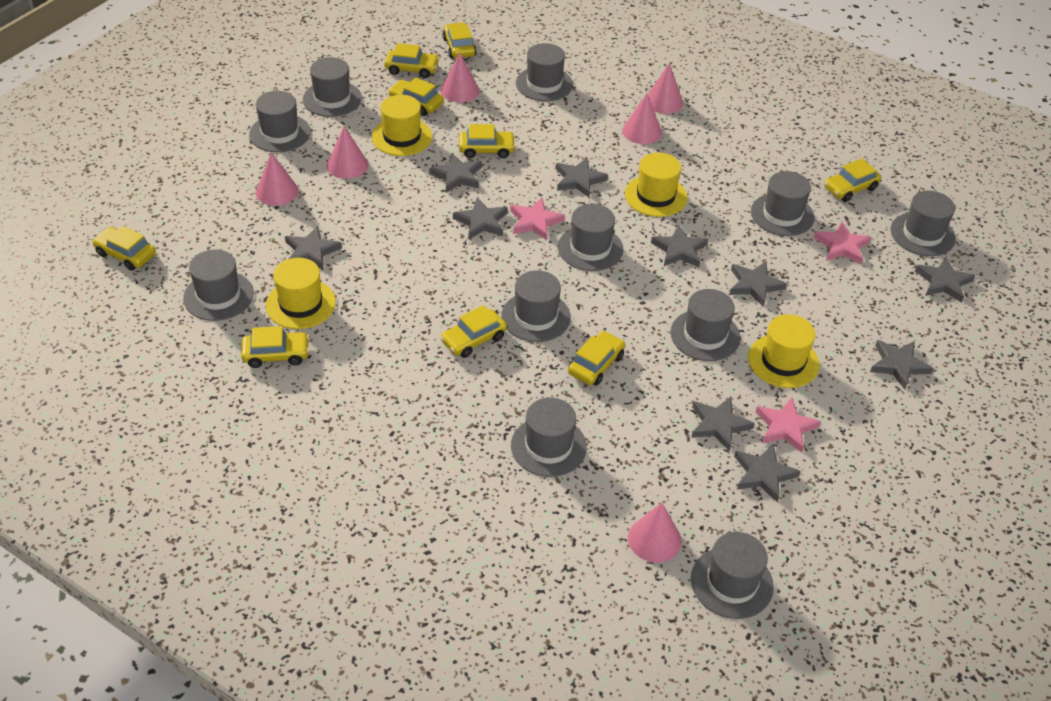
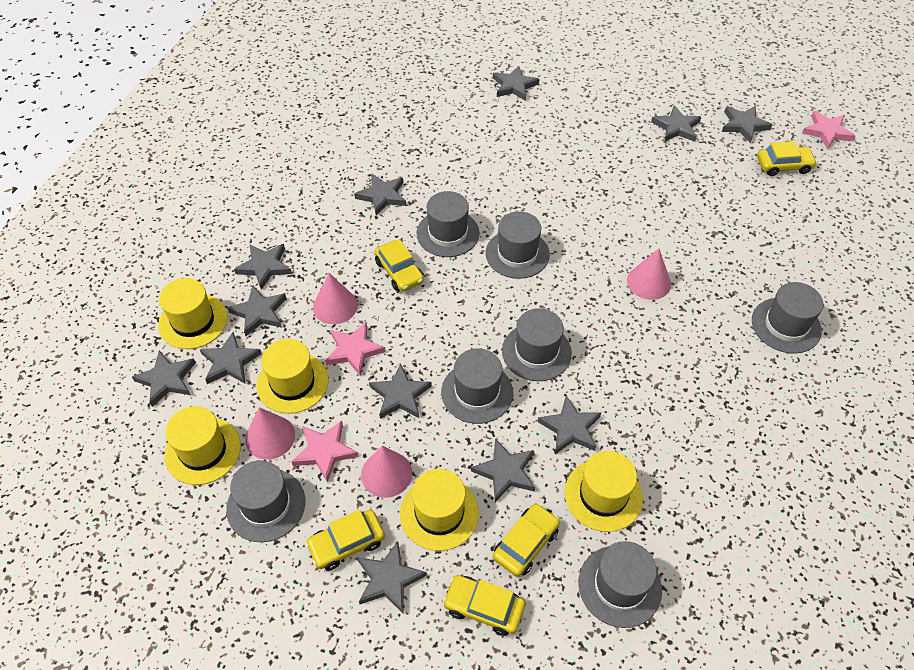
grey hat: [183,249,254,321] [249,91,311,152] [303,57,362,117] [501,270,571,342] [511,397,587,477] [516,43,573,101] [558,204,623,271] [670,289,741,361] [691,532,774,619] [751,171,815,236] [891,191,956,256] = 11 -> [226,460,306,542] [417,191,479,257] [441,348,513,424] [486,211,550,279] [502,308,572,381] [578,541,662,628] [752,282,823,354] = 7
grey star: [285,226,342,271] [429,153,482,193] [453,197,508,240] [556,157,608,197] [651,224,708,267] [691,397,755,452] [729,261,787,307] [734,443,801,502] [870,340,933,390] [915,257,975,303] = 10 -> [132,351,196,407] [200,332,262,384] [227,286,286,336] [234,244,292,290] [354,174,406,216] [357,541,427,613] [369,364,432,419] [471,438,535,502] [493,66,539,101] [537,396,602,454] [651,105,701,142] [722,106,772,143] = 12
pink cone: [256,152,298,206] [327,127,368,179] [441,52,479,103] [622,93,662,144] [628,503,682,563] [648,64,683,114] = 6 -> [245,407,295,460] [313,273,358,324] [361,445,412,498] [627,249,671,300] = 4
yellow car: [92,226,156,271] [241,326,309,368] [384,43,439,78] [388,78,444,116] [440,305,507,358] [442,22,477,58] [459,124,516,158] [568,331,625,385] [824,158,881,202] = 9 -> [305,510,385,571] [375,239,424,292] [443,575,525,636] [493,503,560,577] [757,141,817,176] = 5
yellow hat: [266,258,336,329] [372,95,432,156] [625,153,687,217] [748,314,819,388] = 4 -> [158,278,228,349] [164,406,241,485] [257,339,328,414] [400,469,479,551] [565,451,643,532] = 5

